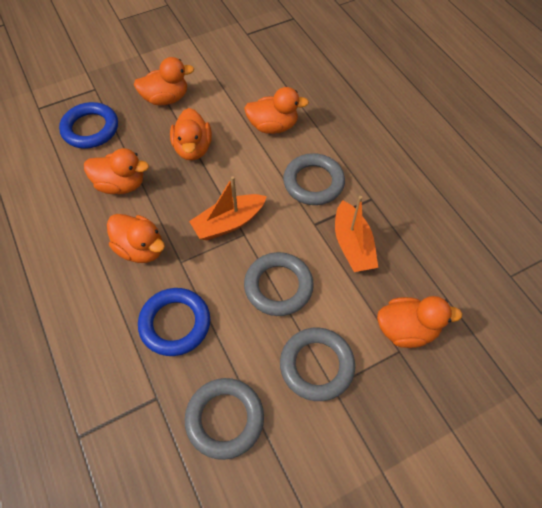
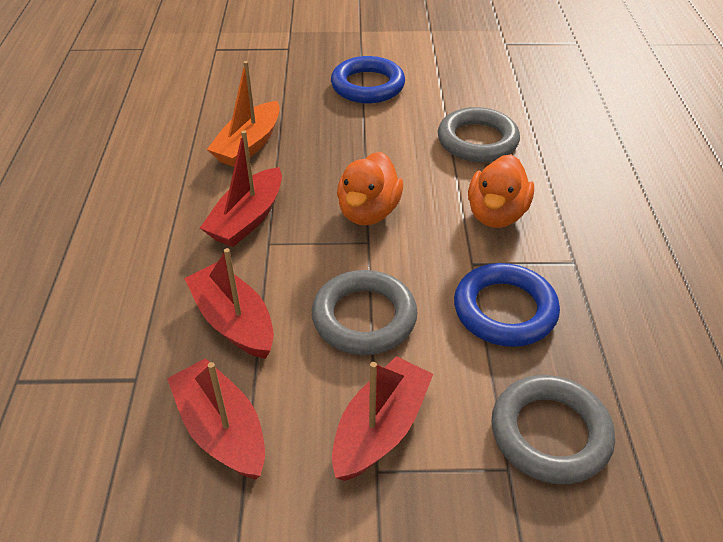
grey ring: [185,378,264,460] [244,252,314,316] [280,328,355,401] [283,153,345,205] = 4 -> [312,270,417,355] [438,107,520,162] [491,375,615,484] = 3
orange boat: [189,176,267,240] [335,196,378,272] = 2 -> [207,61,280,167] = 1
orange duck: [84,148,149,194] [107,214,165,263] [134,57,194,106] [170,108,212,160] [244,87,309,134] [377,296,462,348] = 6 -> [337,152,403,225] [468,154,534,228] = 2
red boat: none = 0 -> [167,358,265,480] [184,248,274,359] [200,130,282,247] [332,356,433,481] = 4

